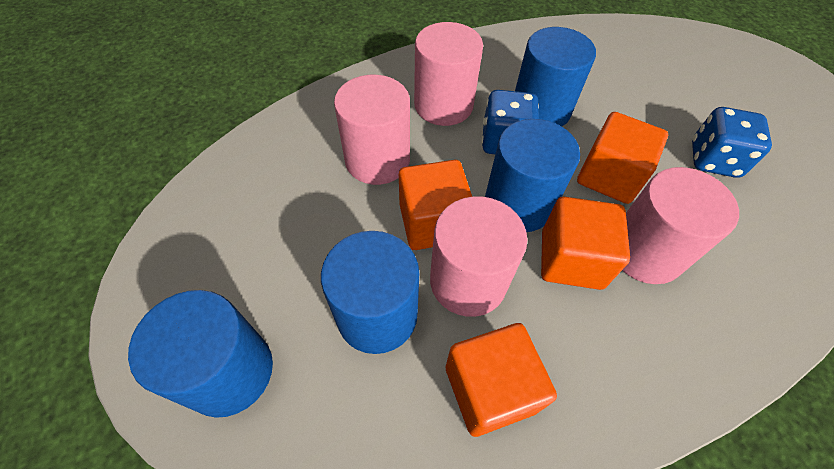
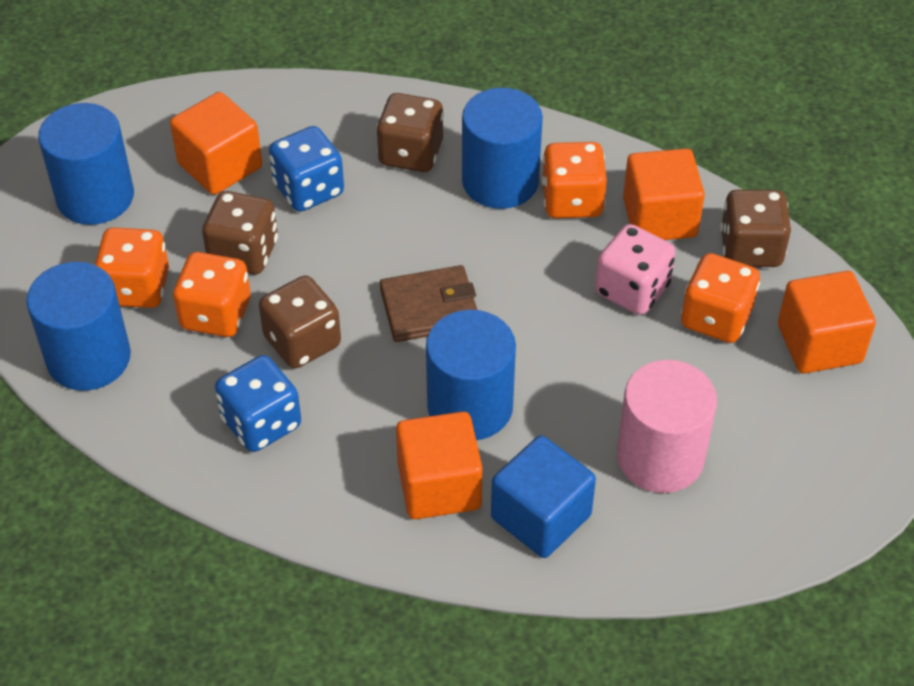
blue cube: none = 0 -> [491,435,596,558] = 1
brown dice: none = 0 -> [202,191,278,274] [259,275,341,369] [376,93,444,172] [720,190,791,267] = 4
brown wallet: none = 0 -> [380,265,477,342] = 1
orange dice: none = 0 -> [94,227,169,308] [173,252,251,337] [542,142,607,218] [681,253,760,343] = 4
pink cylinder: [334,75,410,185] [414,22,483,126] [430,196,528,317] [622,167,739,284] = 4 -> [617,360,717,493] = 1
pink dice: none = 0 -> [595,224,676,315] = 1

